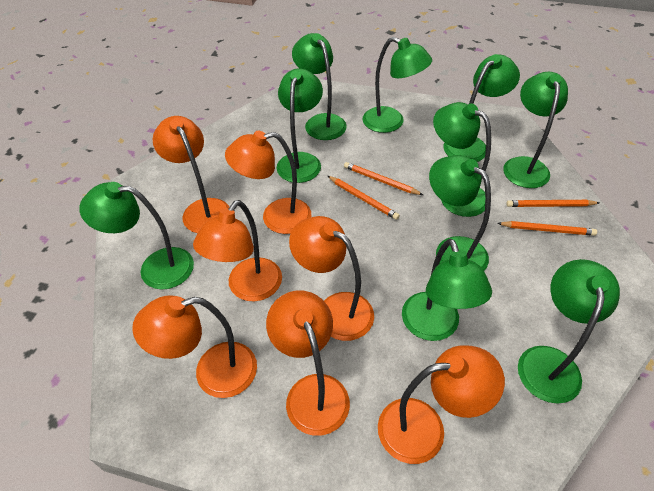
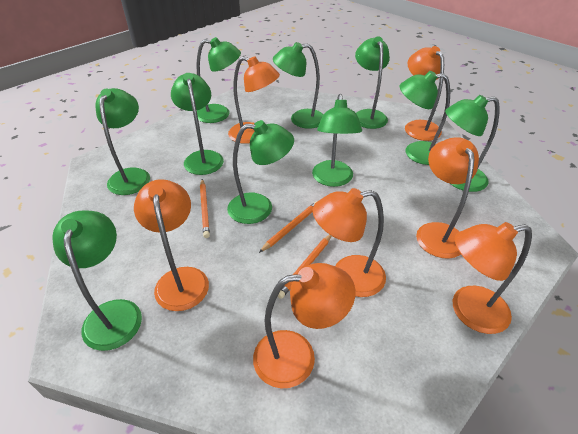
orange pencil: [328,176,400,220] [344,162,423,195] [497,221,597,236] [506,200,599,207] = 4 -> [200,179,210,238] [259,201,318,253] [278,234,331,299] = 3

